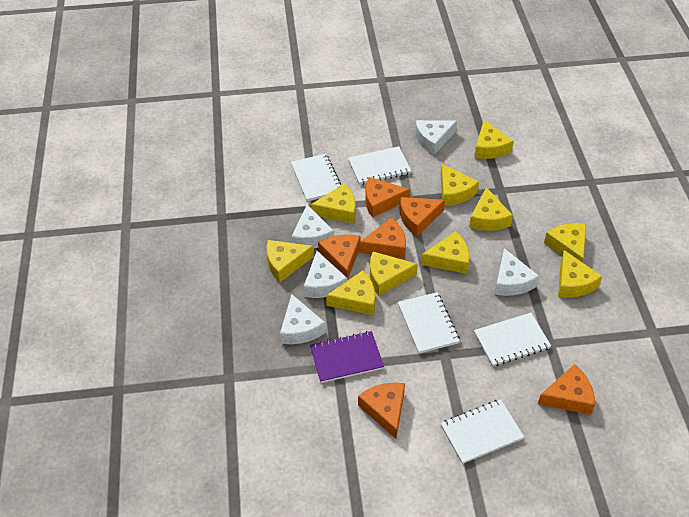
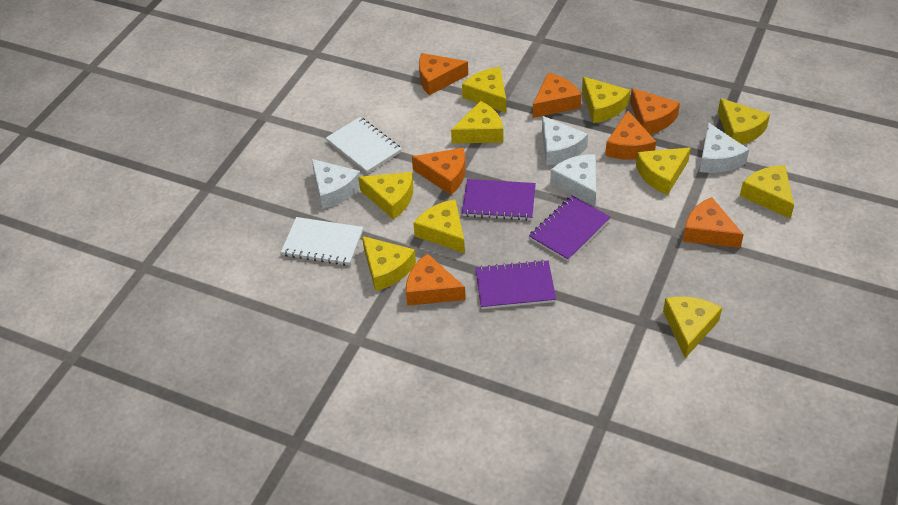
orange cheese: [318,235,360,278] [358,383,405,439] [359,217,406,259] [365,177,410,218] [400,197,445,236] [538,364,595,415] = 6 -> [406,253,466,306] [412,148,466,195] [419,53,468,95] [533,73,582,118] [605,111,656,160] [630,88,680,134] [683,197,744,248] = 7
purple notebook: [310,331,384,383] = 1 -> [462,179,536,221] [475,260,556,309] [529,195,611,261] = 3
white cheese: [280,294,326,344] [291,205,334,248] [304,251,348,298] [415,120,457,155] [495,248,539,296] = 5 -> [311,159,361,209] [542,116,588,165] [550,154,596,206] [699,122,749,173] = 4
white notebook: [291,154,341,202] [348,146,411,185] [398,292,460,354] [441,399,524,464] [474,313,551,366] = 5 -> [281,217,363,266] [326,117,402,174] = 2

